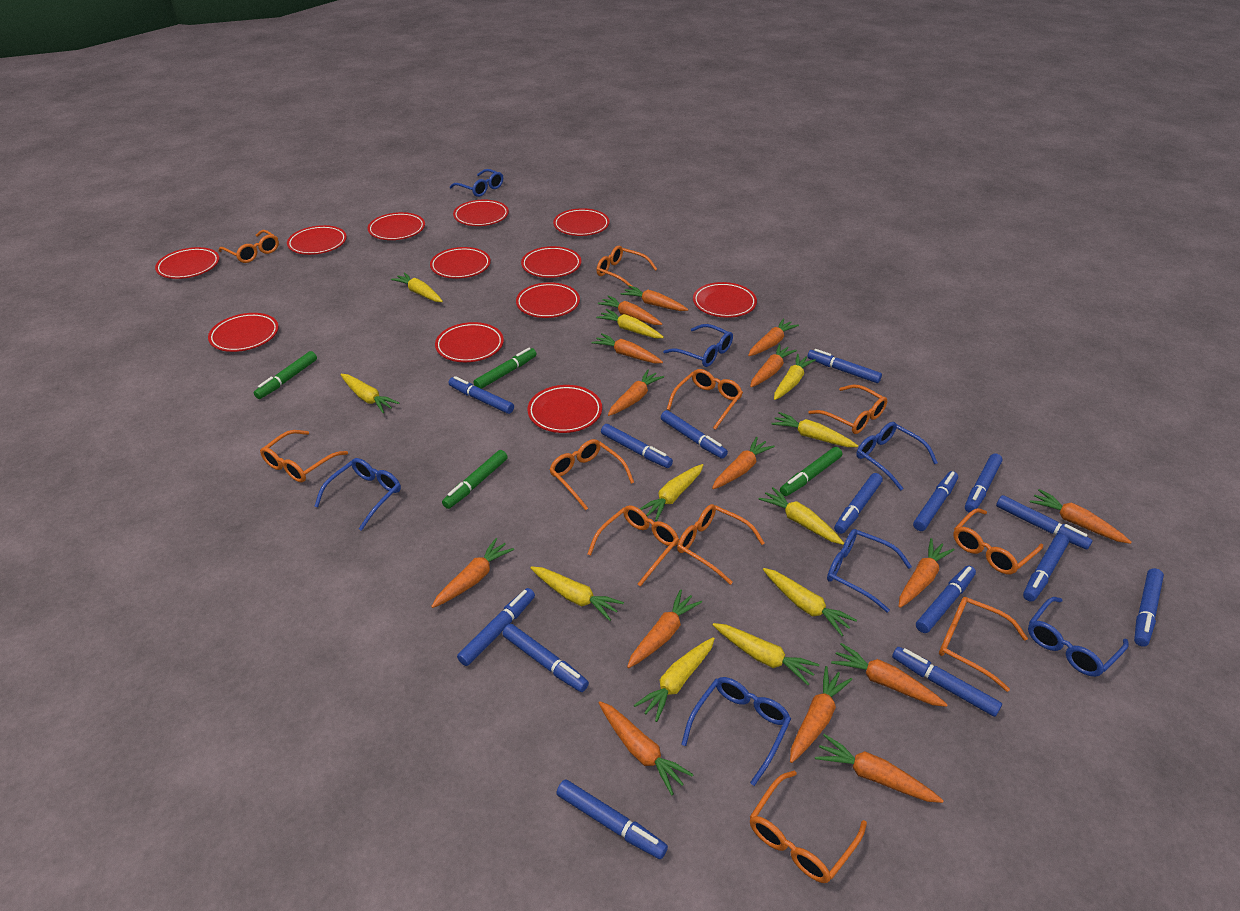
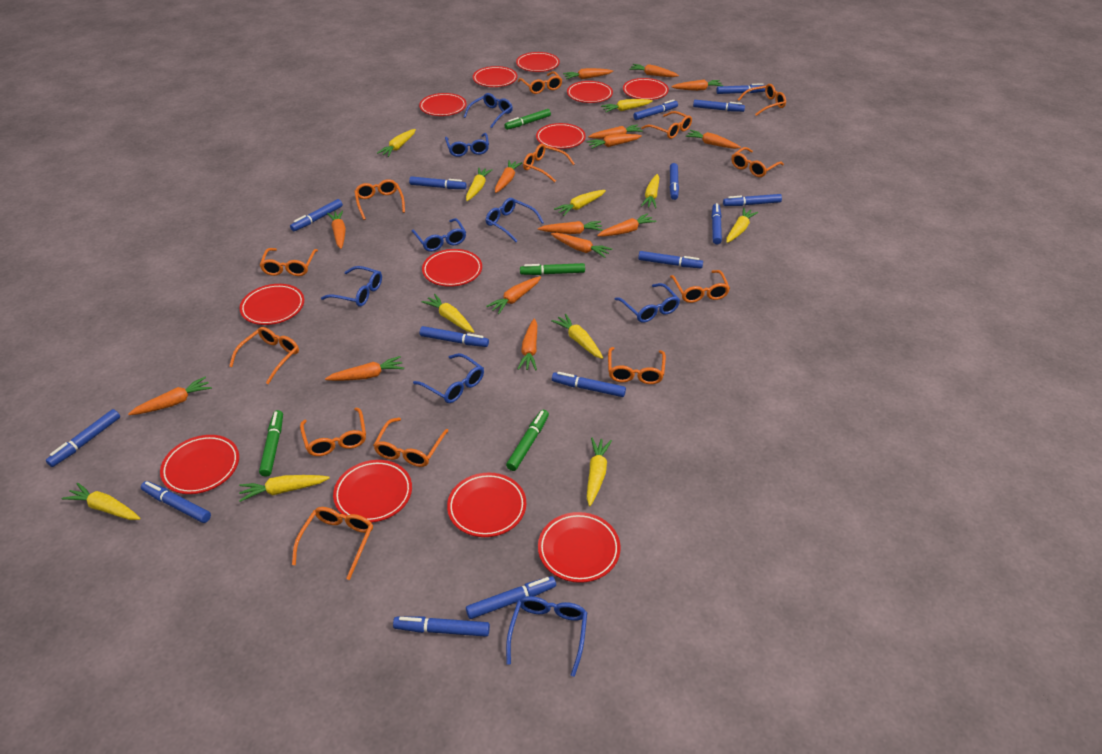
blue glasses: [314,458,401,531] [450,169,503,197] [663,324,733,367] [681,677,791,786] [827,529,912,613] [856,422,938,490] [1028,597,1129,677] = 7 -> [321,266,382,307] [411,218,466,252] [413,353,484,403] [445,133,489,157] [464,93,513,128] [486,198,544,242] [506,596,587,677] [615,283,680,323] = 8
orange glasses: [219,230,279,263] [260,430,348,482] [549,439,634,510] [587,505,679,587] [596,246,657,290] [667,369,743,430] [677,504,765,585] [750,771,867,883] [808,384,887,434] [939,597,1028,692] [953,508,1043,574] = 11 -> [229,327,299,384] [259,248,318,276] [292,507,373,580] [300,407,366,456] [354,179,405,220] [373,418,448,467] [518,71,562,94] [523,144,575,183] [608,347,666,384] [641,111,692,139] [670,270,730,303] [731,147,784,177] [738,84,786,116] = 13

